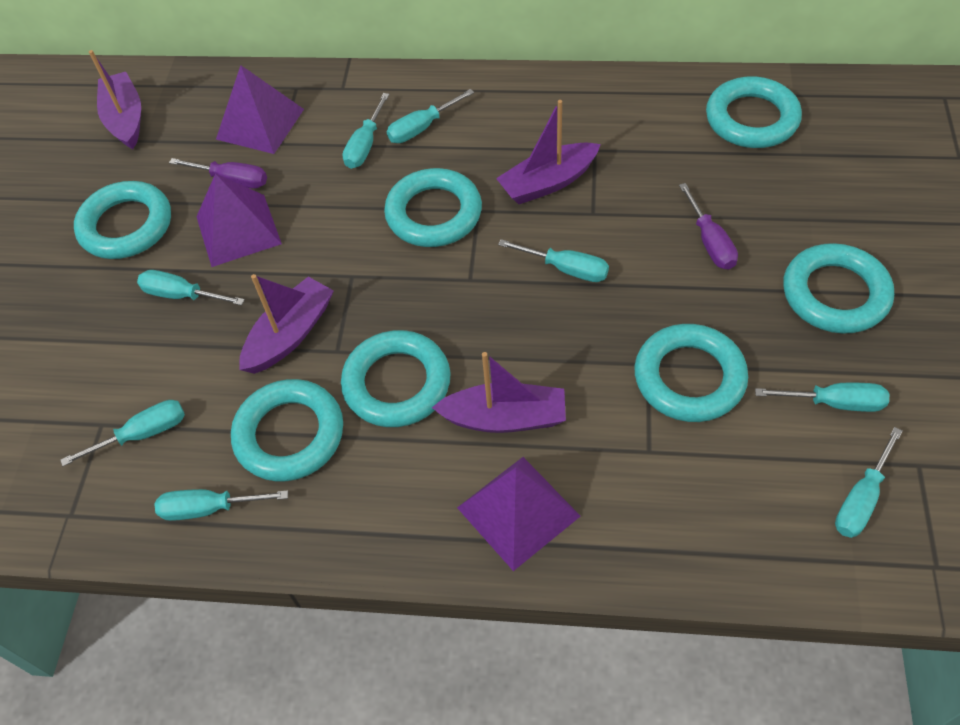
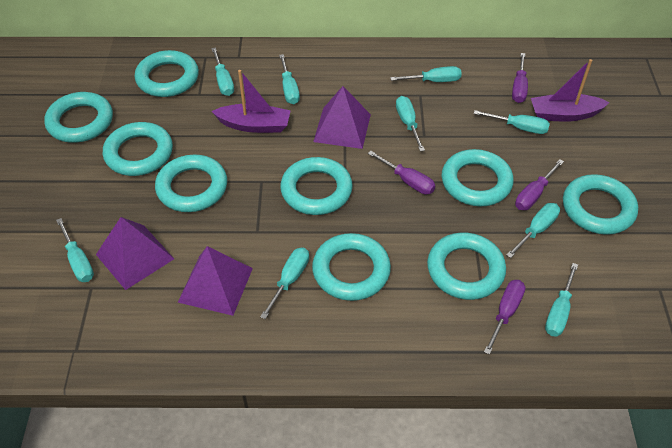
purple boat: [89,50,141,149] [239,274,334,374] [432,352,566,433] [496,100,601,204] = 4 -> [212,70,291,133] [531,59,610,122] = 2
purple screwdriver: [169,158,267,189] [679,183,738,270] = 2 -> [368,151,435,194] [484,280,526,355] [512,53,528,103] [515,159,564,210] = 4
turquoise ring: [74,181,171,259] [231,379,343,481] [341,330,451,427] [384,168,482,247] [634,324,748,422] [706,76,802,148] [783,243,894,334] = 7 -> [44,92,113,143] [103,122,173,176] [135,50,199,97] [155,155,227,212] [280,157,353,215] [312,233,391,301] [427,232,506,300] [442,149,514,206] [563,174,638,235] = 9
turquoise screwdriver: [60,400,185,466] [137,270,245,306] [155,489,288,521] [342,93,390,169] [387,89,474,143] [498,239,609,282] [755,383,889,412] [835,427,903,538] = 8 -> [56,218,94,282] [211,47,234,96] [260,248,309,319] [279,54,300,104] [390,66,462,82] [396,96,425,152] [474,110,550,134] [506,203,560,258] [545,263,578,337] = 9

